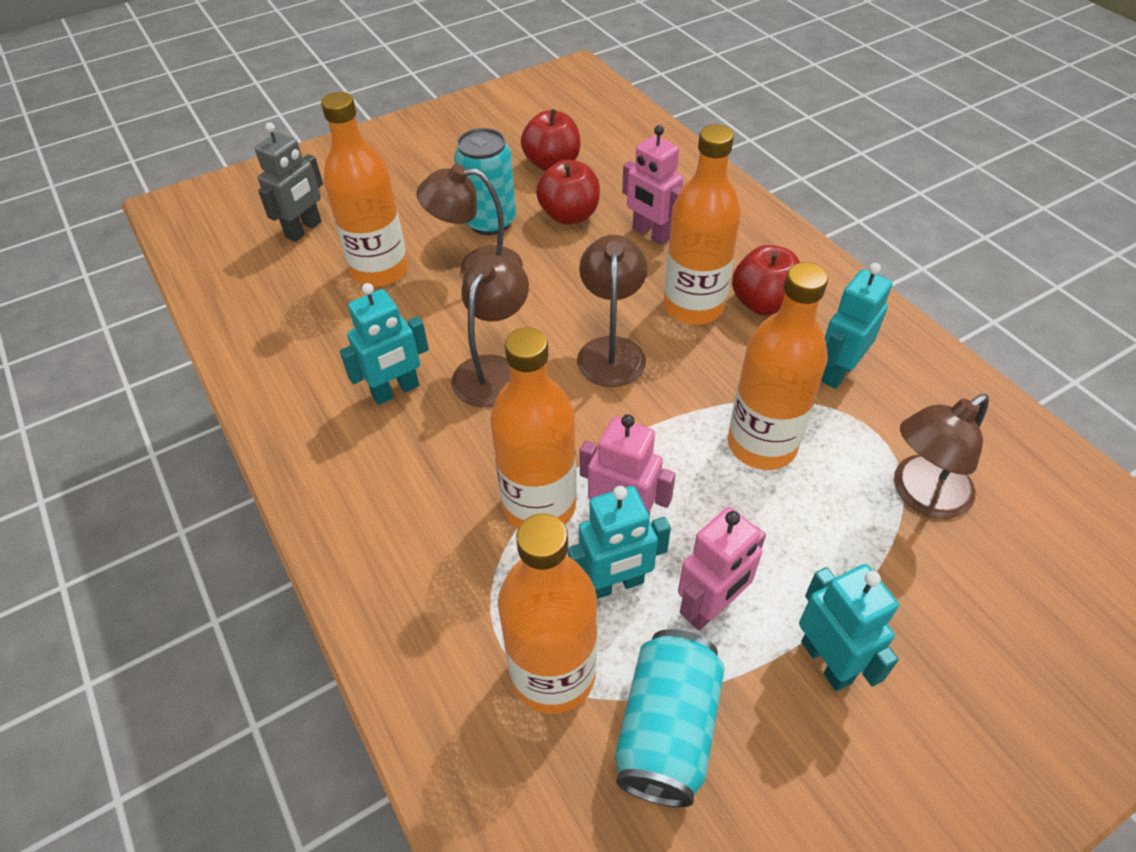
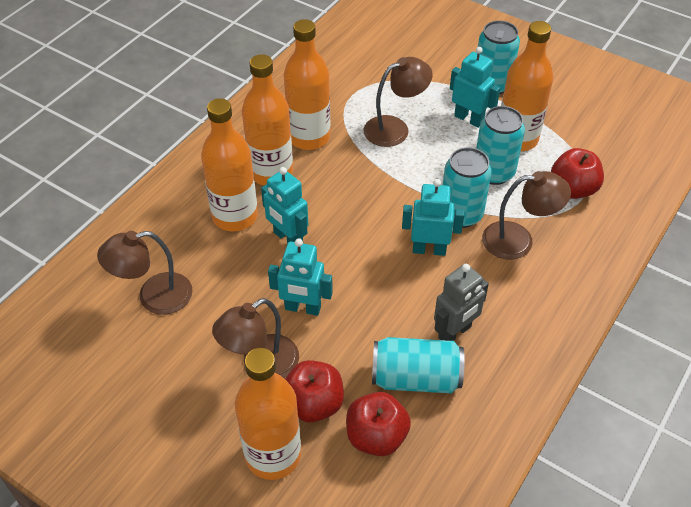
pink robot: [579,414,676,517] [622,125,683,245] [678,507,766,631] = 3 -> none = 0
turquoise can: [454,128,516,235] [615,629,725,807] = 2 -> [372,337,465,393] [443,147,492,228] [476,106,525,185] [478,21,520,95] = 4

